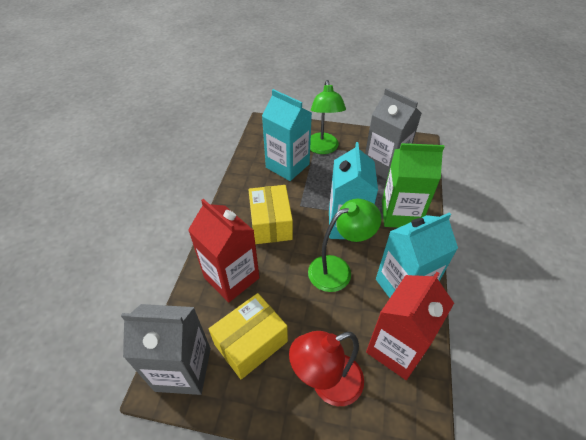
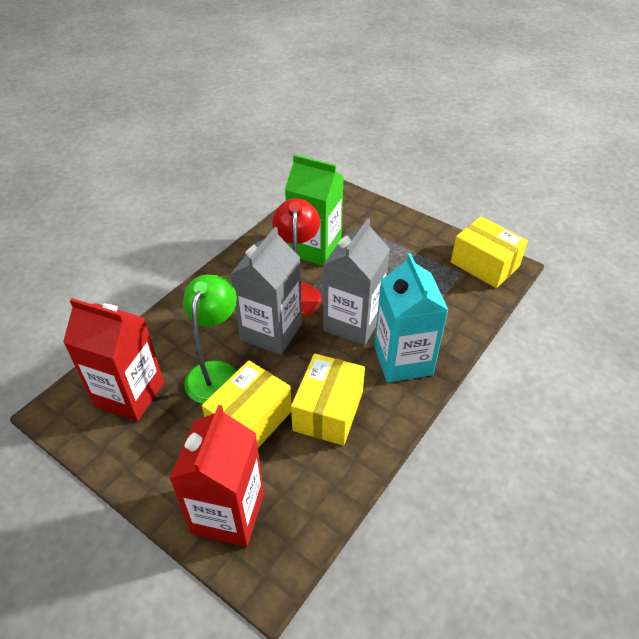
green lamp: [308,199,382,292] [310,80,346,154] = 2 -> [183,275,237,404] = 1
turquoise carton: [262,89,312,181] [329,142,378,239] [376,212,458,298] = 3 -> [374,253,448,383] = 1
yellow box: [209,293,288,379] [248,185,293,244] = 2 -> [202,360,292,448] [291,353,365,446] [451,216,528,288] = 3

